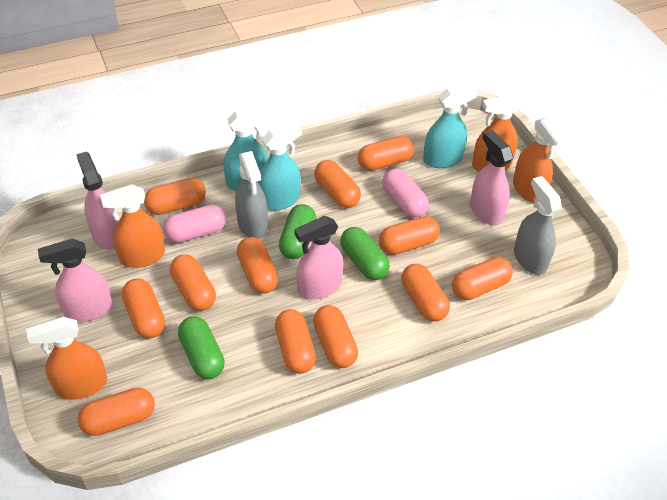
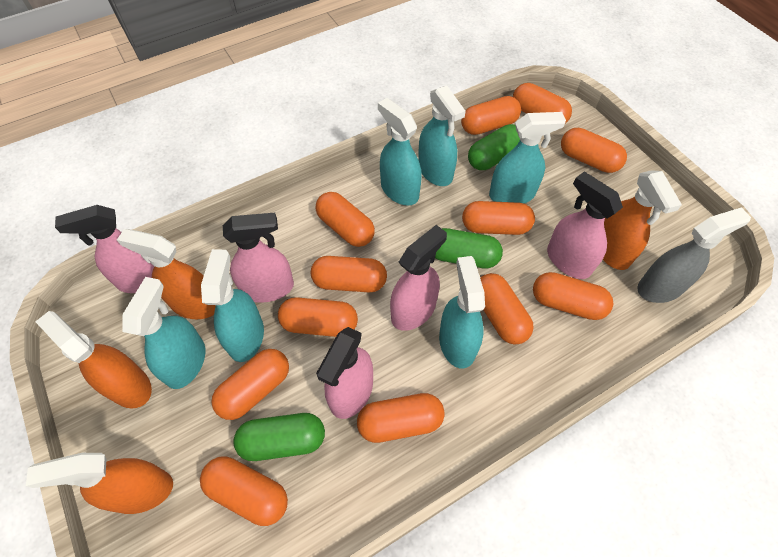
grey spray bottle: [235,151,268,239] [514,176,562,275] = 2 -> [637,207,751,303] = 1
pink capsule: [163,205,226,243] [382,169,429,218] = 2 -> none = 0
pink spray bottle: [38,239,112,322] [76,151,120,250] [294,216,343,300] [470,130,513,225] = 4 -> [55,205,154,293] [223,213,294,303] [316,327,373,419] [390,225,447,331] [547,171,623,279] = 5
turquoise spray bottle: [224,109,268,191] [258,124,302,211] [423,86,477,168] = 3 -> [122,277,205,389] [201,249,264,362] [378,98,422,206] [418,85,466,186] [439,256,485,369] [489,112,566,203] = 6

